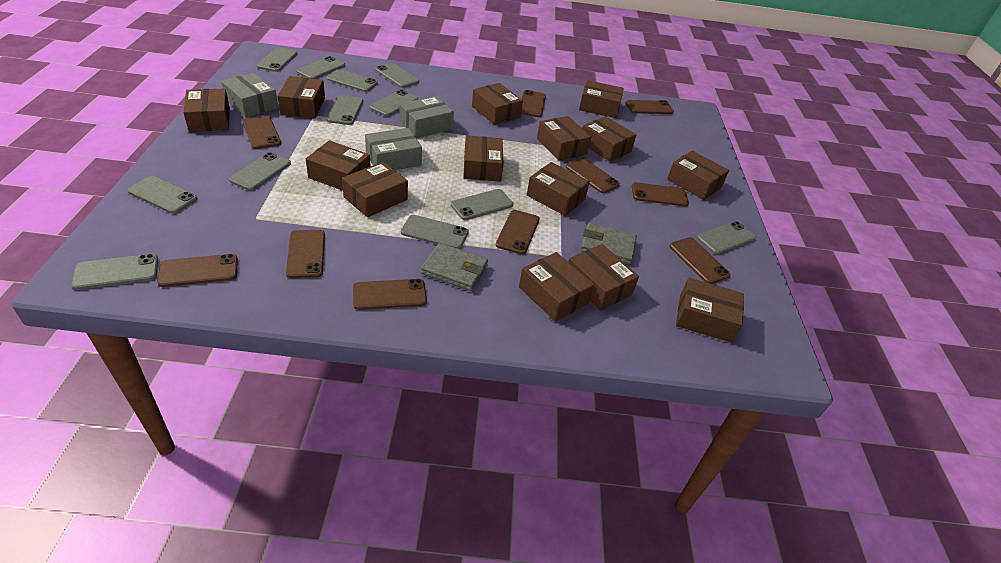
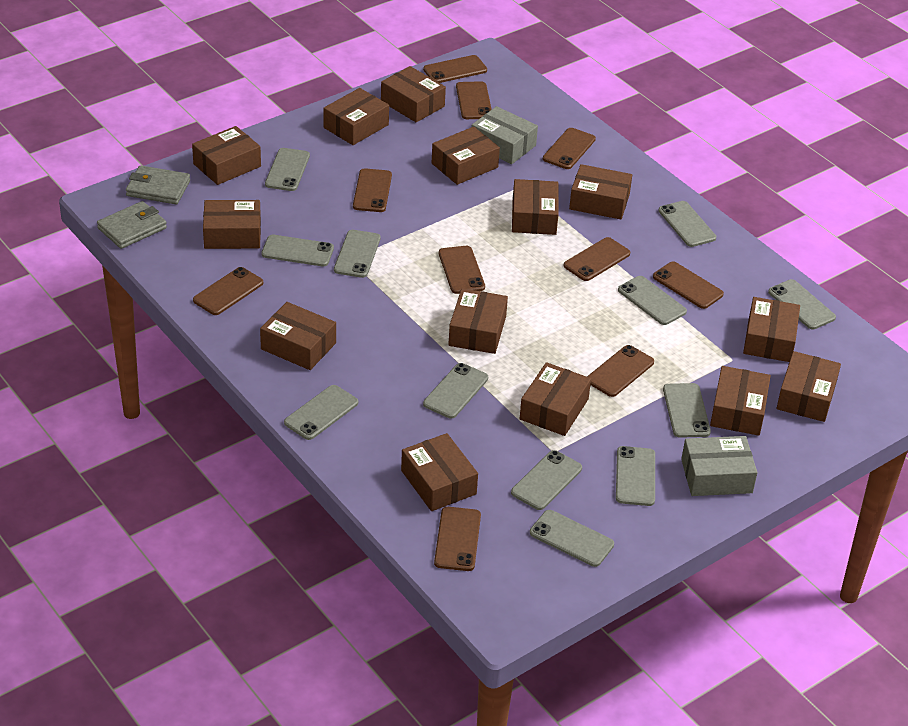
grey box: [221,73,278,118] [365,128,422,170] [400,96,454,138] = 3 -> [472,106,538,164] [681,436,757,496] = 2

